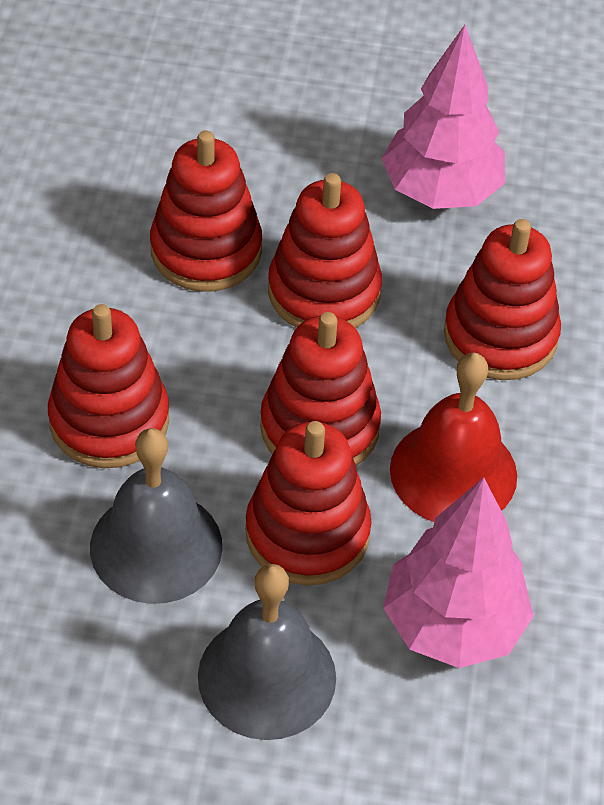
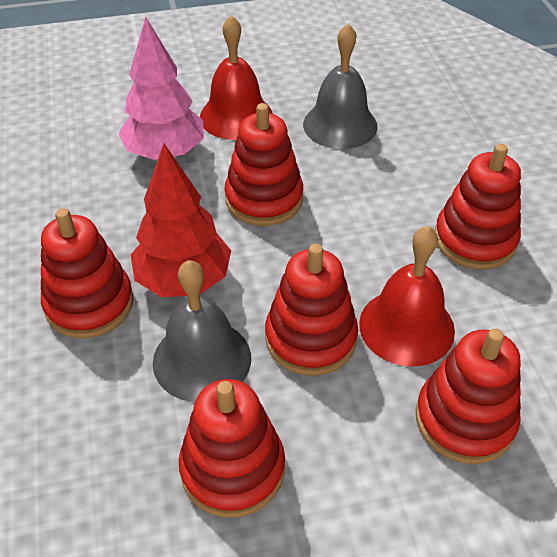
pink tree: [382,25,505,209] [383,477,534,668] = 2 -> [118,16,204,160] = 1
red bell: [390,353,517,522] = 1 -> [200,15,273,140] [359,226,455,366] = 2
red tree: none = 0 -> [131,144,231,297] = 1

